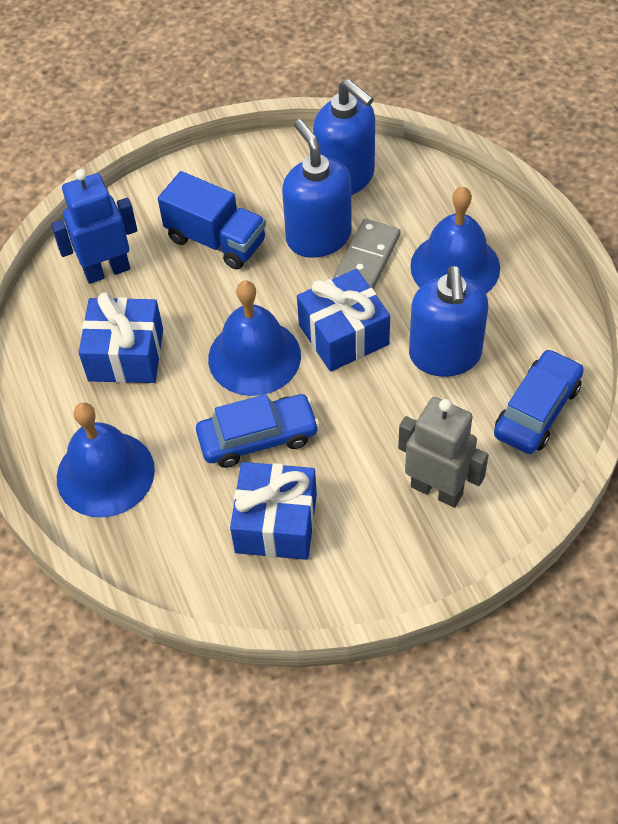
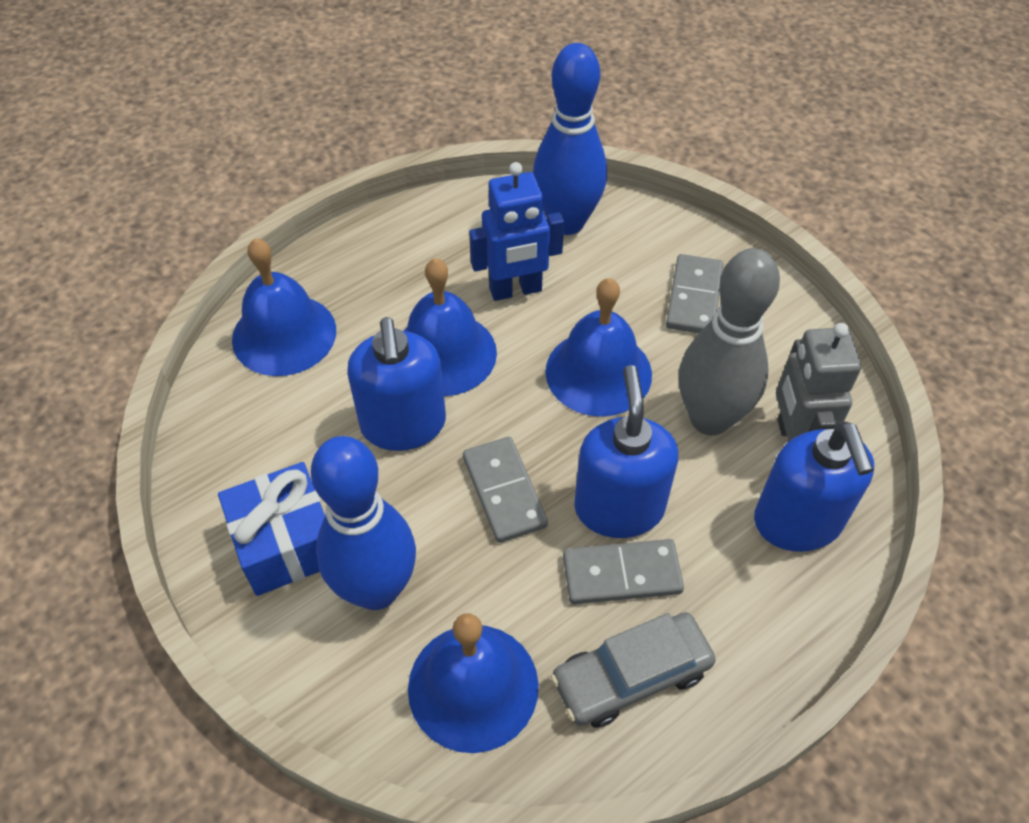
blue bell: [57,403,155,518] [208,280,301,396] [410,187,500,293] = 3 -> [232,238,336,376] [403,258,497,396] [408,613,539,753] [545,278,652,417] = 4
blue bowling pin: none = 0 -> [311,436,416,610] [533,43,607,235] = 2
blue car: [196,394,319,468] [494,349,584,454] = 2 -> none = 0
blue gift: [78,292,163,383] [230,462,317,560] [297,269,390,372] = 3 -> [218,462,325,596] = 1
blue truck: [158,171,266,270] = 1 -> none = 0
grey bowling pin: none = 0 -> [679,248,780,436] = 1
grey car: none = 0 -> [551,612,716,728] = 1
grey domino: [334,219,400,289] = 1 -> [463,437,548,543] [563,539,684,604] [666,254,723,333] = 3

